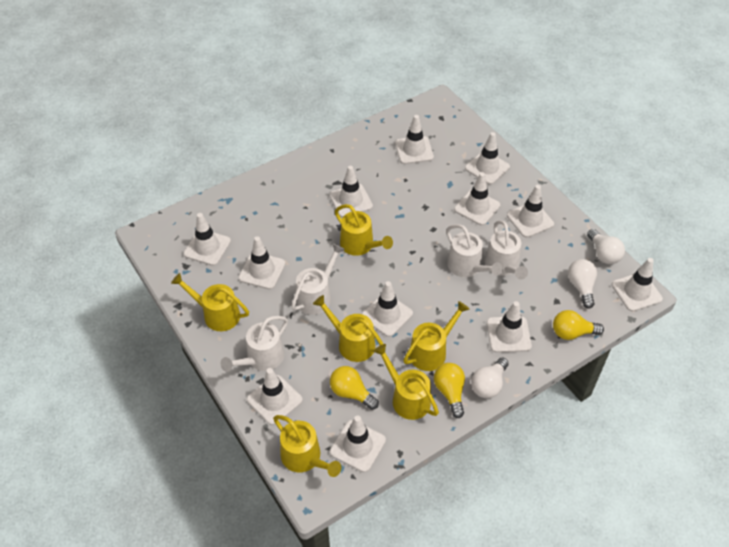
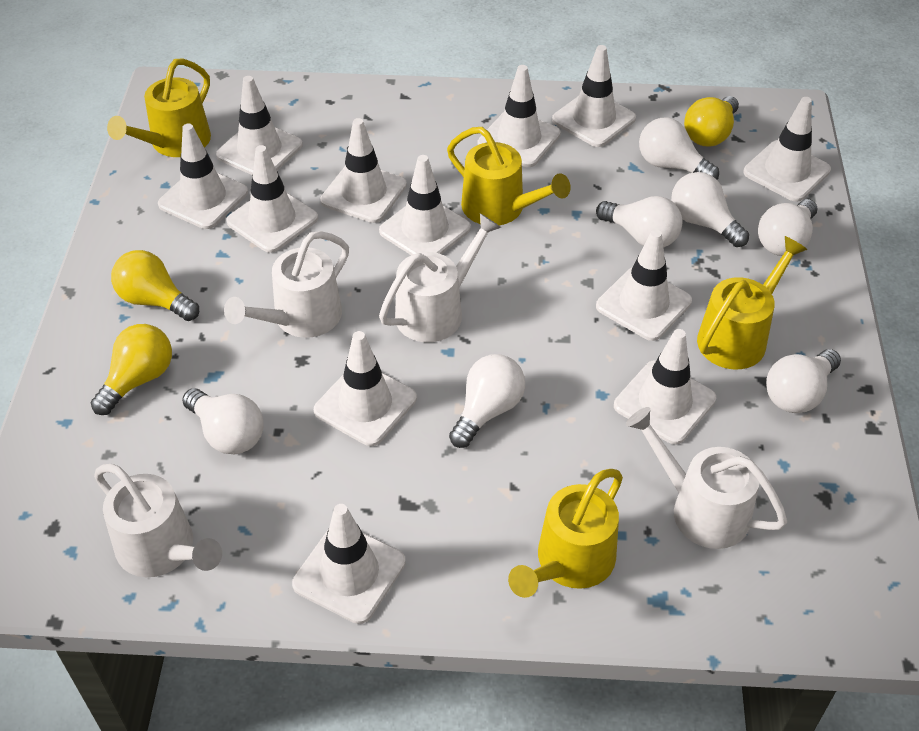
white light bulb: [471,358,509,398] [568,259,597,309] [587,229,625,264] = 3 -> [182,388,264,455] [449,354,525,448] [596,196,683,248] [639,118,719,180] [671,172,749,247] [758,199,817,256] [766,349,841,413] = 7
yellow watering can: [171,273,249,331] [273,415,341,477] [313,295,383,362] [335,204,393,256] [373,344,439,420] [404,301,470,371] = 6 -> [107,59,211,157] [447,127,571,225] [508,469,623,598] [697,236,808,369] = 4

